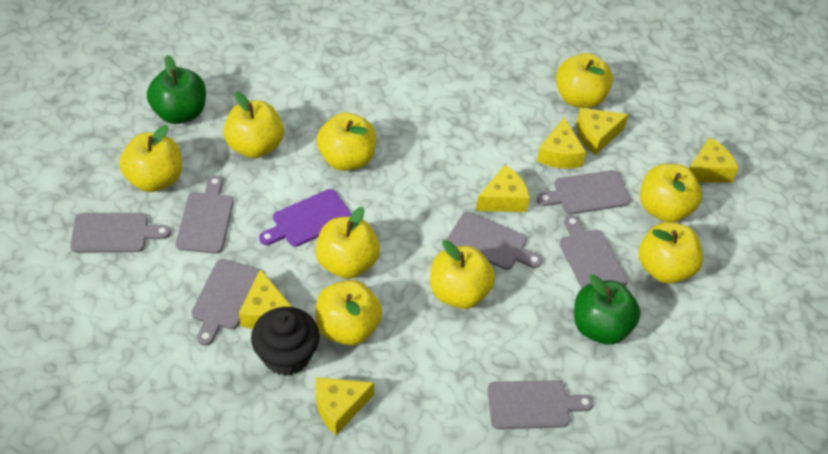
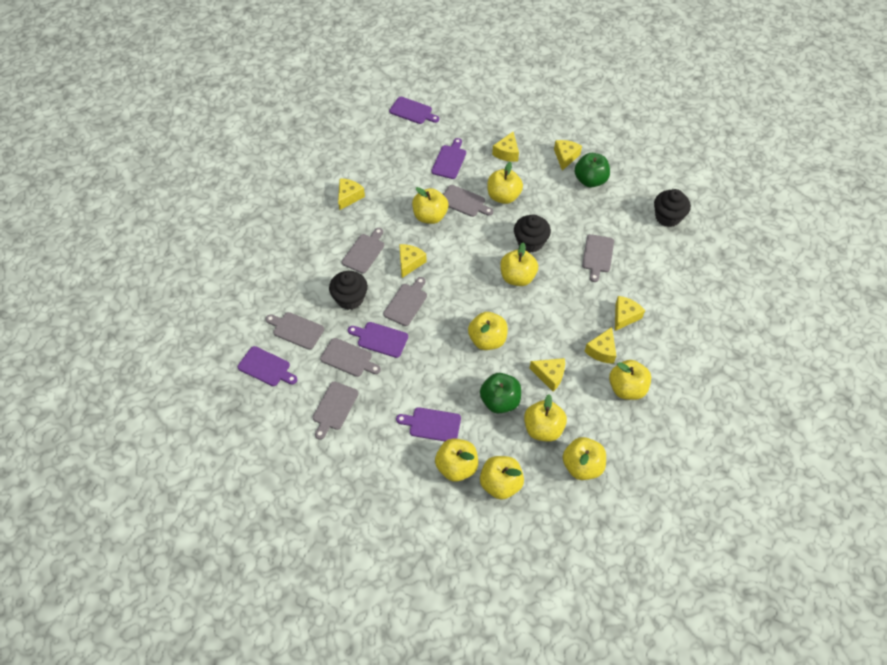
black cupcake: [251,307,320,376] = 1 -> [329,271,368,310] [514,215,551,253] [654,189,691,227] = 3
purple cutting board: [259,189,352,247] = 1 -> [238,346,297,386] [348,322,408,358] [389,97,439,124] [396,407,461,441] [431,138,466,179] = 5
yellow cheese: [239,269,292,329] [316,377,375,435] [476,165,530,212] [537,117,586,169] [577,108,629,155] [689,137,738,183] = 6 -> [338,178,365,210] [399,244,427,278] [492,132,519,162] [529,358,565,391] [554,140,582,171] [584,327,616,364] [615,296,645,331] = 7

